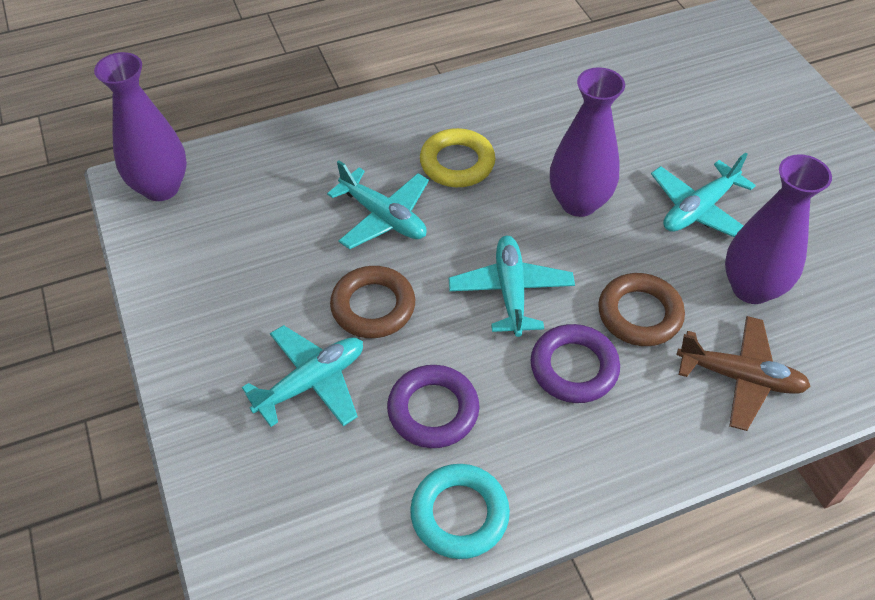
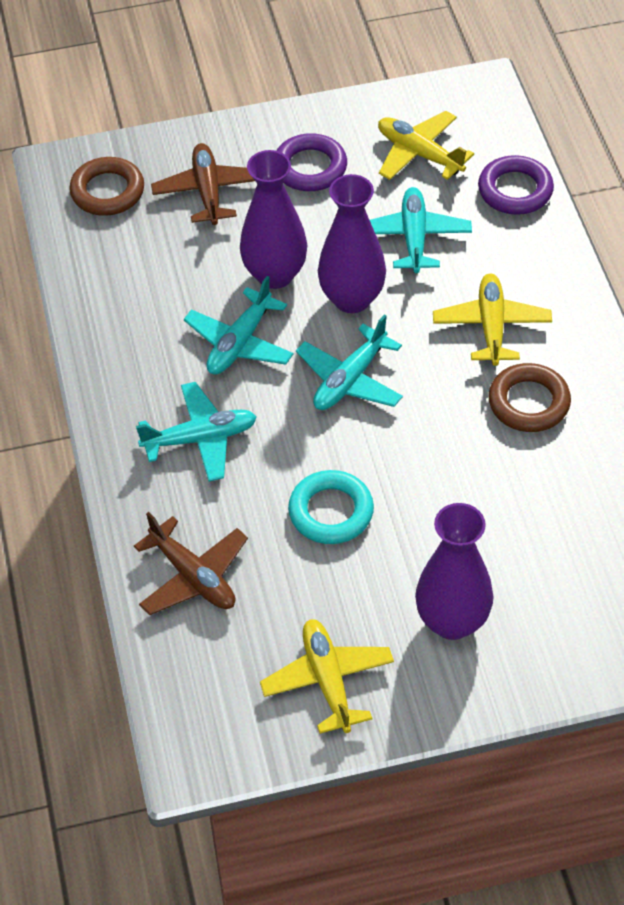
brown plane: [677,316,811,431] = 1 -> [134,512,248,615] [151,143,255,225] = 2
yellow plane: none = 0 -> [260,619,394,734] [378,111,474,180] [433,274,552,366] = 3
yellow ring: [420,128,495,187] = 1 -> none = 0

